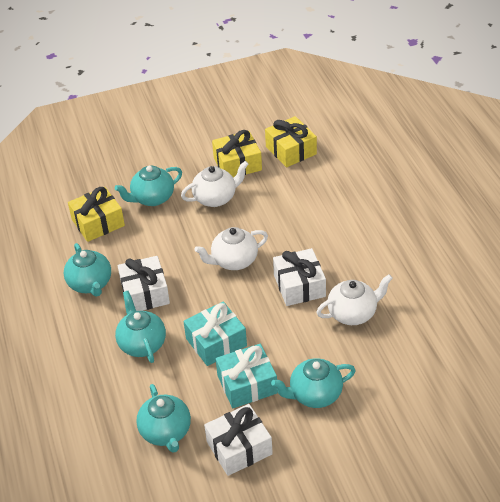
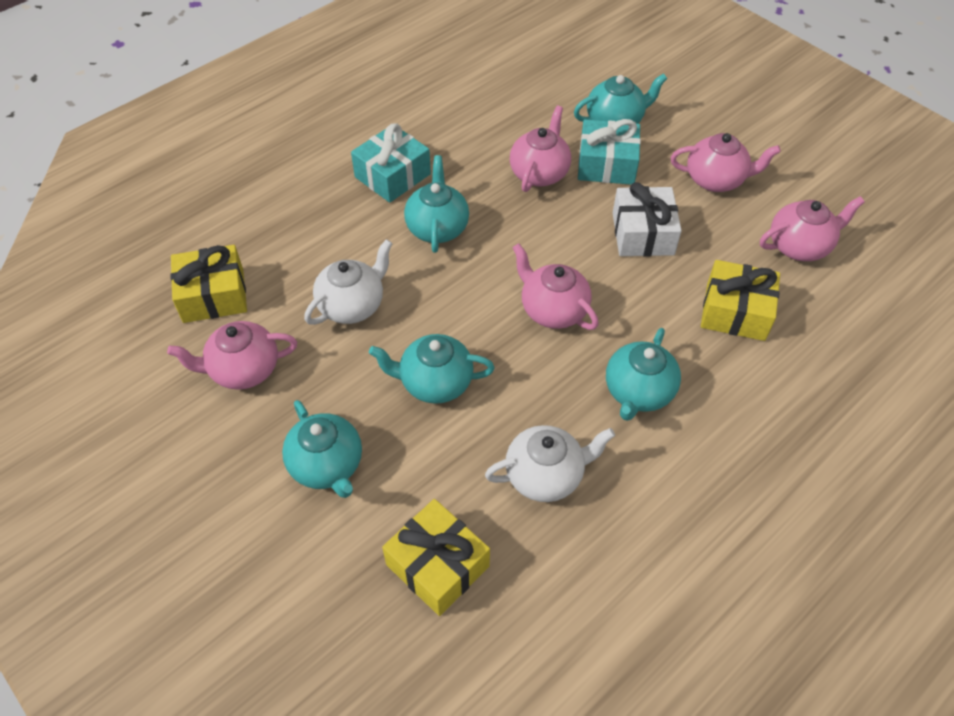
pink teapot: none = 0 -> [167,321,297,390] [510,106,571,192] [512,243,599,330] [671,133,781,192] [760,196,865,261] = 5
white gift: [118,256,170,311] [204,404,273,476] [273,248,326,306] = 3 -> [613,182,682,256] = 1
white teapot: [181,161,249,207] [194,227,268,270] [316,274,393,325] = 3 -> [304,239,393,325] [485,425,615,502] = 2

